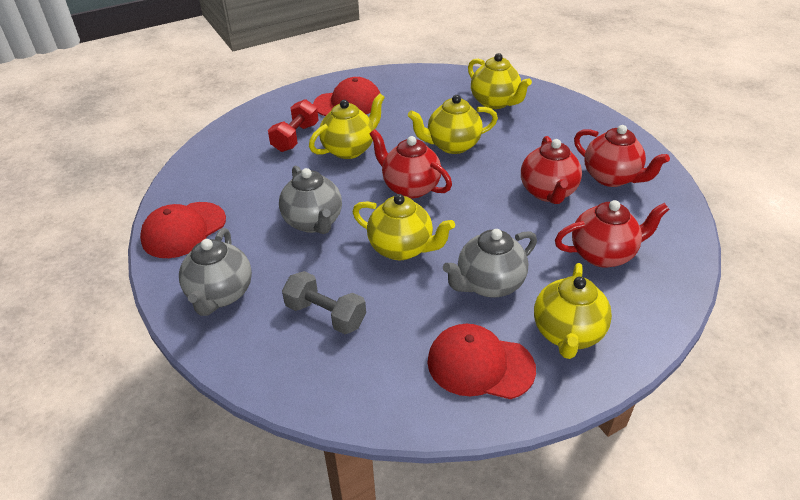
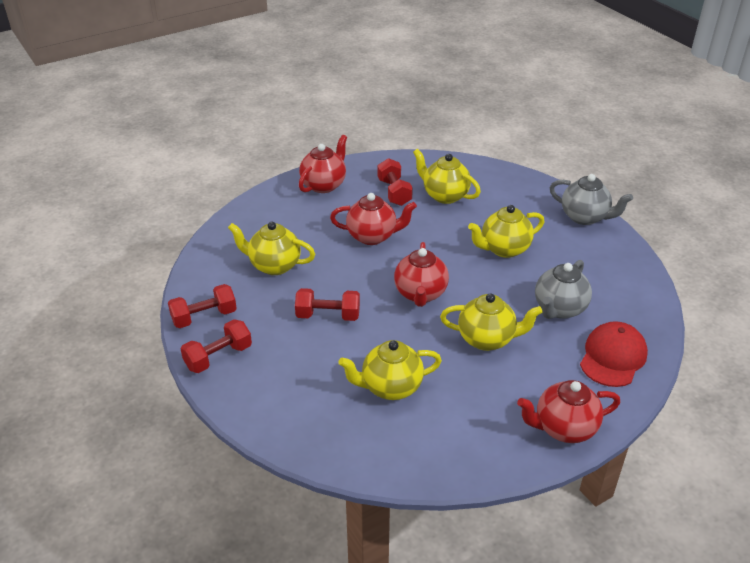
grey dumbbell: [282,271,366,334] = 1 -> none = 0
grey teapot: [179,228,252,316] [279,166,342,234] [443,229,537,298] = 3 -> [535,260,592,319] [550,174,633,225] = 2
red cap: [140,202,226,258] [313,77,381,116] [428,324,536,399] = 3 -> [580,321,648,387] = 1
red dumbbell: [268,99,319,152] = 1 -> [168,284,237,328] [181,319,252,373] [295,288,360,321] [377,158,413,206] = 4

